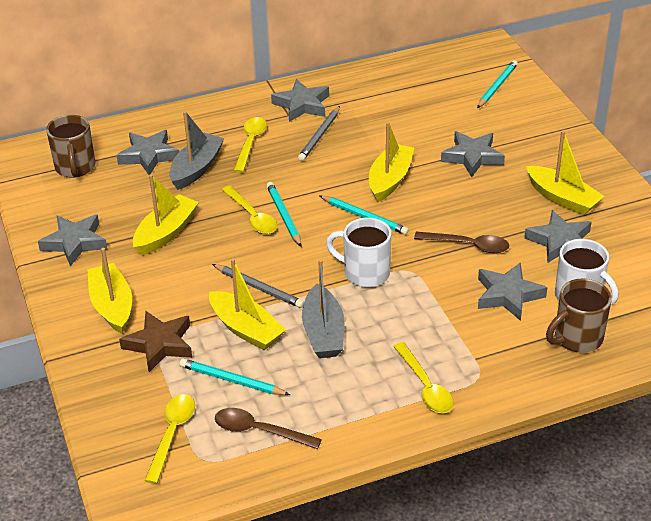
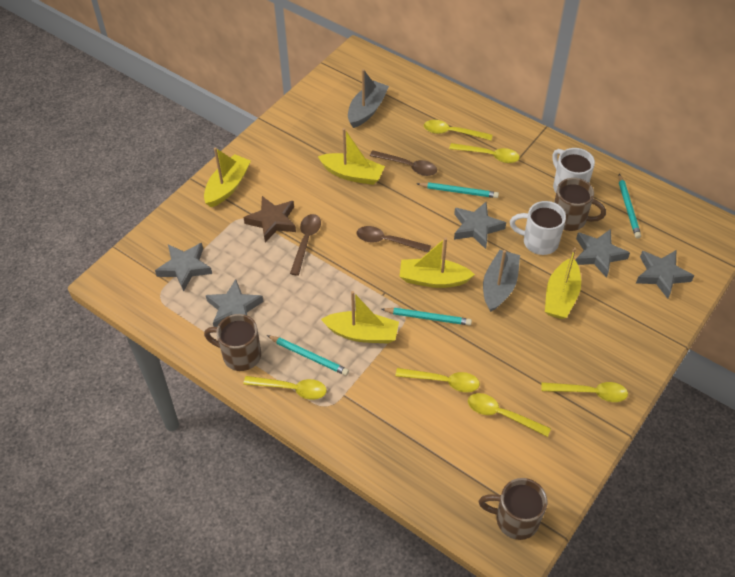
brown mug: [46,115,95,178] [546,279,612,353] = 2 -> [204,314,261,371] [479,478,547,540] [554,178,606,231] = 3
brown spoon: [215,408,322,449] [414,232,509,253] = 2 -> [290,214,321,276] [357,226,431,252] [370,150,437,176] = 3
grey pencil: [212,264,304,308] [298,106,340,161] = 2 -> none = 0
grey star: [38,214,107,266] [116,130,179,175] [271,79,329,122] [441,131,505,177] [478,262,548,321] [524,210,591,263] = 6 -> [155,243,212,292] [206,279,263,327] [454,202,506,249] [575,229,630,278] [636,250,694,299] = 5
yellow spoon: [144,394,195,484] [222,186,277,234] [233,117,267,173] [393,342,454,413] = 4 -> [243,376,327,400] [395,368,480,392] [424,120,492,140] [449,143,520,163] [468,393,551,437] [541,382,628,402] = 6

